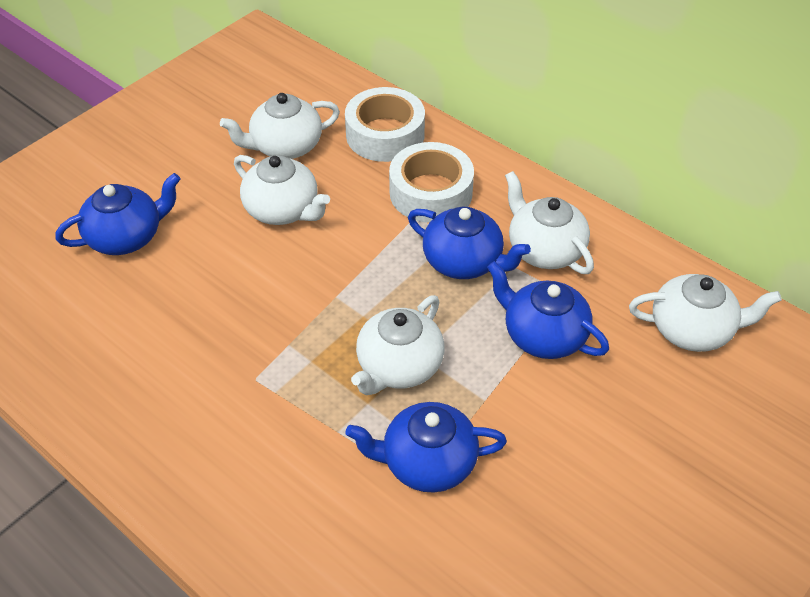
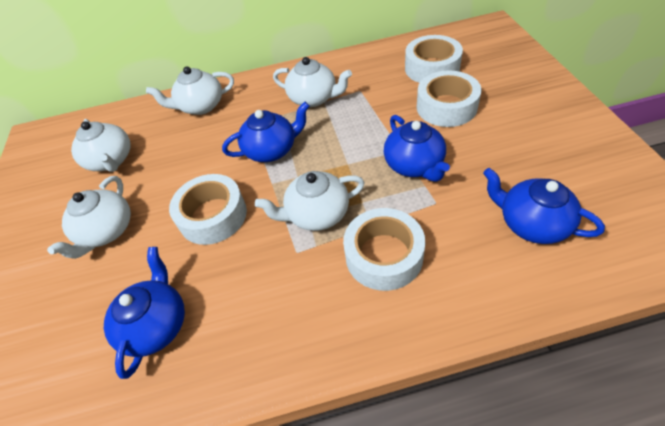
white tape: [345,87,425,162] [389,142,474,223] = 2 -> [169,174,247,245] [343,208,425,291] [405,35,463,83] [417,70,481,127] = 4

